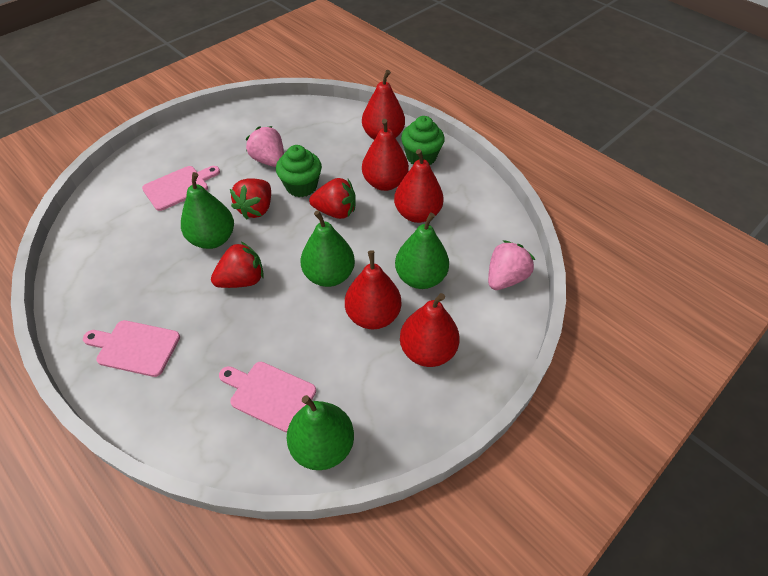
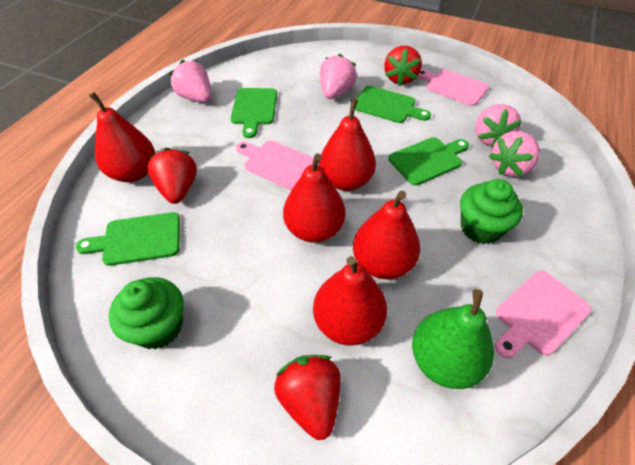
green cutting board: none = 0 -> [76,212,180,266] [231,88,277,138] [355,86,431,123] [388,137,469,186] = 4
green pear: [181,172,234,249] [287,395,354,470] [301,210,355,287] [395,212,449,289] = 4 -> [412,289,494,389] = 1
pink strawberry: [246,126,284,167] [488,240,535,290] = 2 -> [169,60,212,102] [320,54,357,99] [475,104,522,148] [489,131,540,177] = 4

